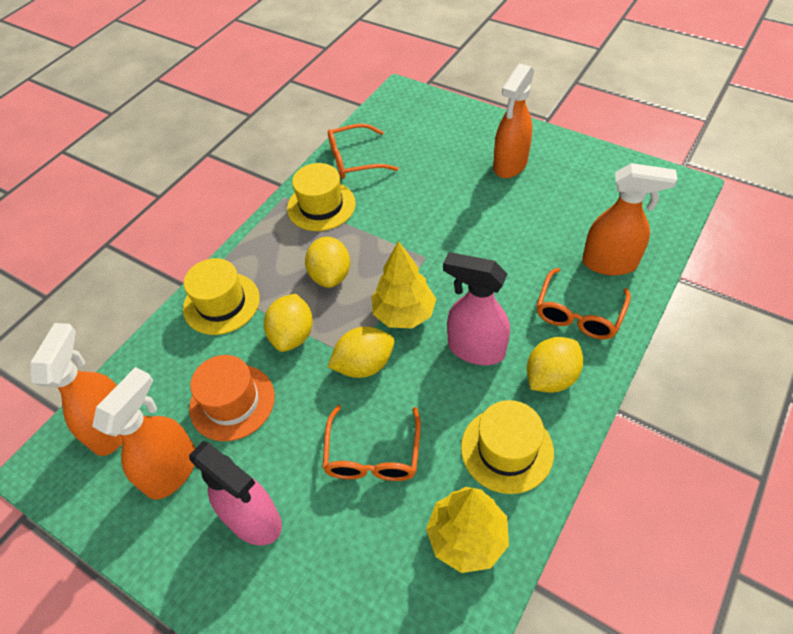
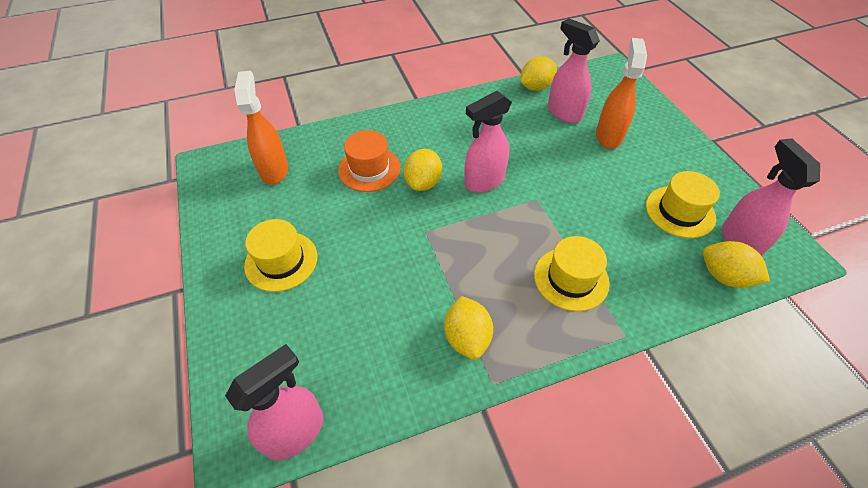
orange glasses: [322,405,421,481] [328,123,399,179] [536,268,631,339] = 3 -> none = 0
orange spray bottle: [30,323,122,456] [92,367,195,499] [493,64,534,178] [582,163,677,276] = 4 -> [234,71,288,185] [596,38,647,149] = 2
pink spray bottle: [189,441,282,546] [443,252,510,365] = 2 -> [225,344,323,461] [464,91,512,193] [548,18,600,123] [722,138,820,256] = 4
yellow tree: [371,241,436,328] [426,487,509,573] = 2 -> none = 0

